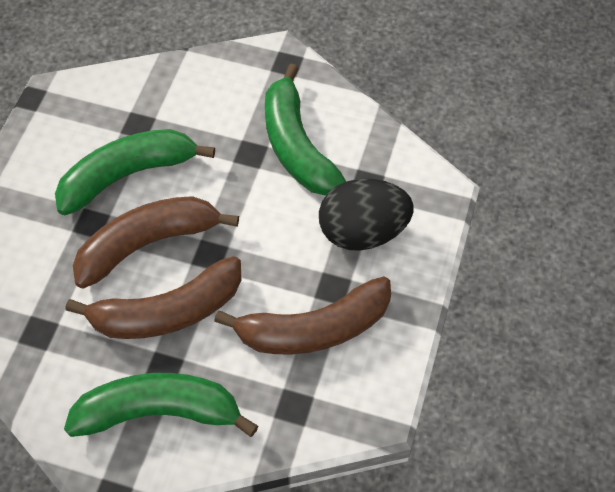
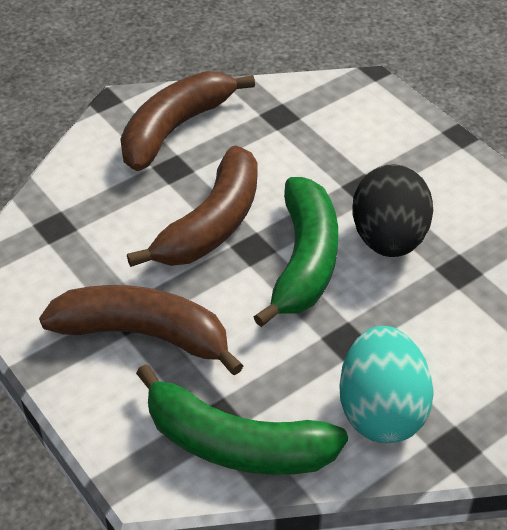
green banana: [55,129,215,215] [64,373,258,437] [265,63,346,196] = 3 -> [136,364,348,475] [254,177,338,327] = 2
turquoise egg: none = 0 -> [339,326,434,443] = 1

